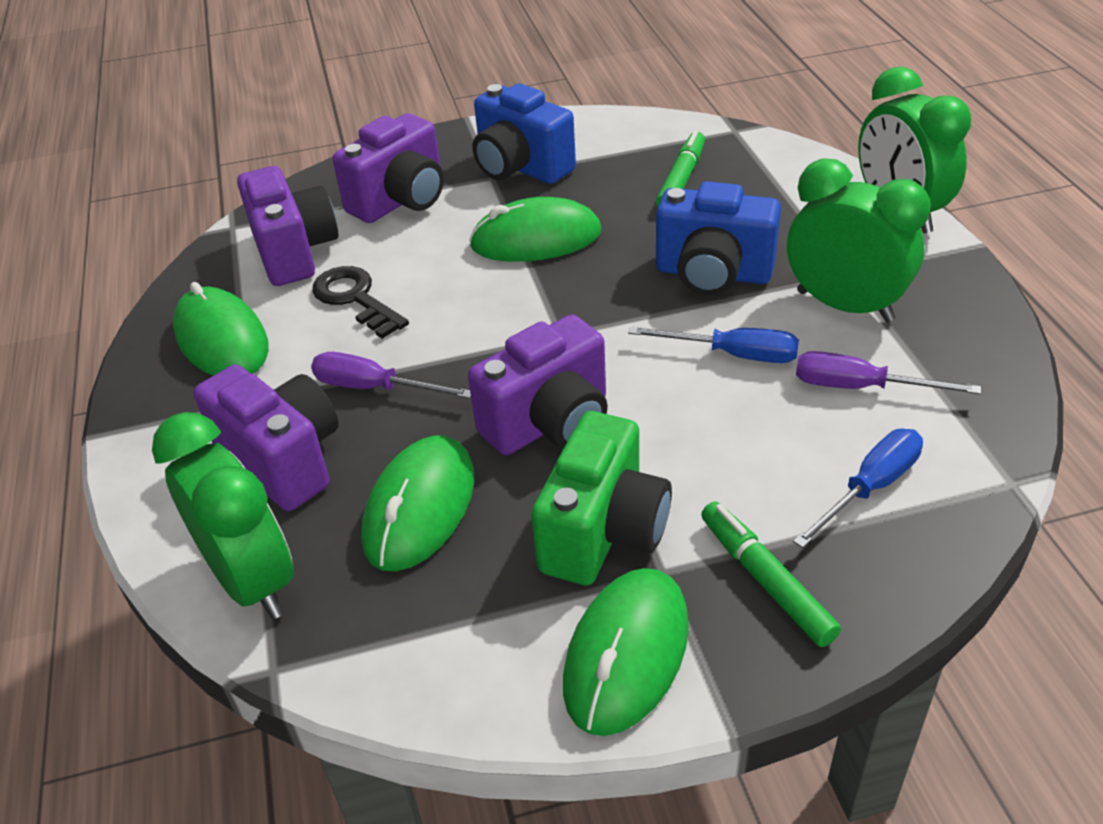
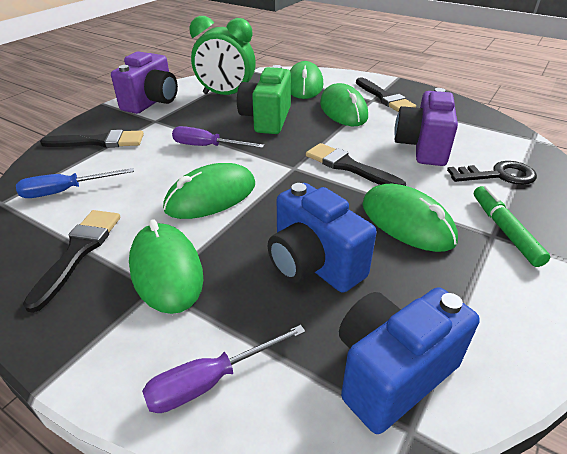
black brush: none = 0 -> [23,210,120,313] [40,130,144,148] [306,143,406,186] [356,77,416,112] = 4
blue screwdriver: [628,326,799,363] [793,429,923,548] = 2 -> [16,168,134,198] = 1
green clock: [152,412,294,619] [787,158,931,322] [858,67,971,233] = 3 -> [189,16,256,95] = 1
green marker: [656,130,705,207] [701,502,841,647] = 2 -> [474,186,550,267] = 1
green mouse: [173,282,269,376] [361,435,474,571] [469,197,601,262] [563,568,689,736] = 4 -> [129,219,203,314] [163,163,255,219] [290,61,323,99] [320,83,368,126] [362,184,458,252] = 5
purple camera: [193,364,339,511] [237,166,339,286] [333,113,444,223] [468,314,608,455] = 4 -> [111,51,178,114] [394,88,458,166] = 2

